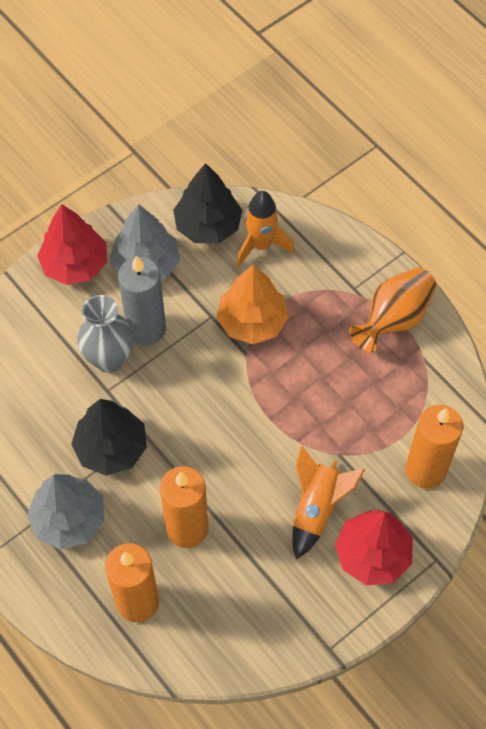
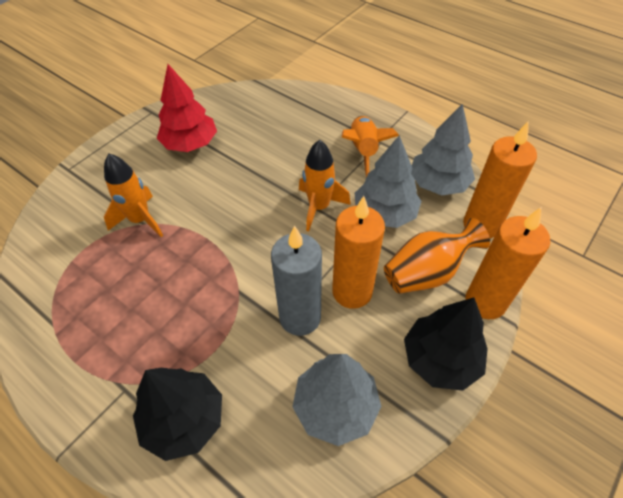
grey tree: [27,474,104,550] [110,204,180,280] = 2 -> [293,354,382,446] [355,135,421,228] [411,104,475,195] = 3
grey vase: [77,295,134,373] = 1 -> none = 0
orange rocket: [236,191,295,267] [292,445,365,559] = 2 -> [104,154,163,237] [299,140,351,232] [342,116,399,177] = 3
orange tree: [217,264,289,344] = 1 -> none = 0
red tree: [37,204,107,285] [335,510,413,585] = 2 -> [157,64,217,152] = 1

